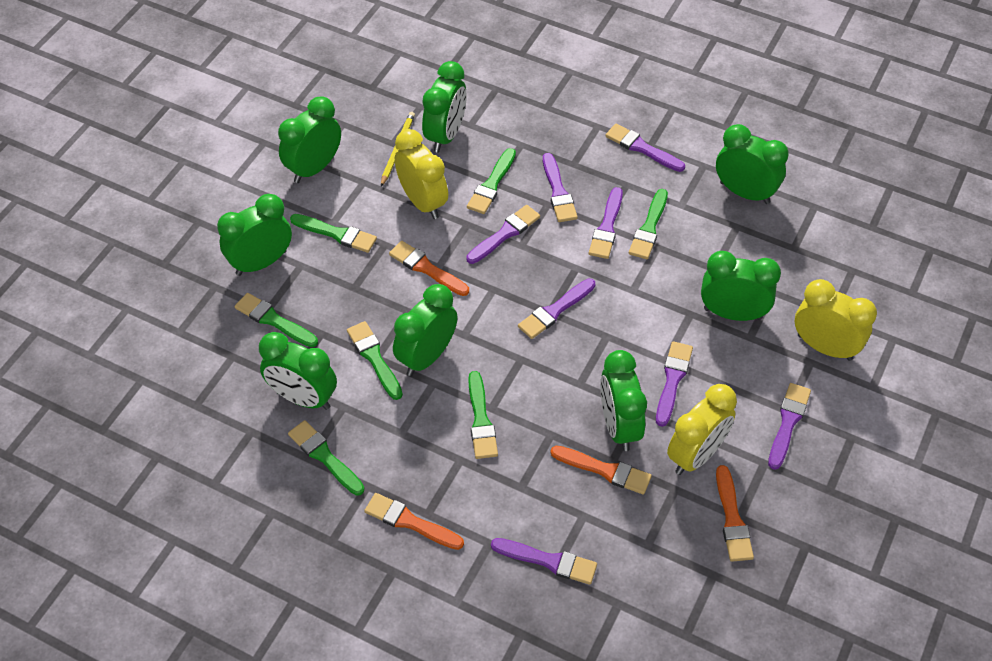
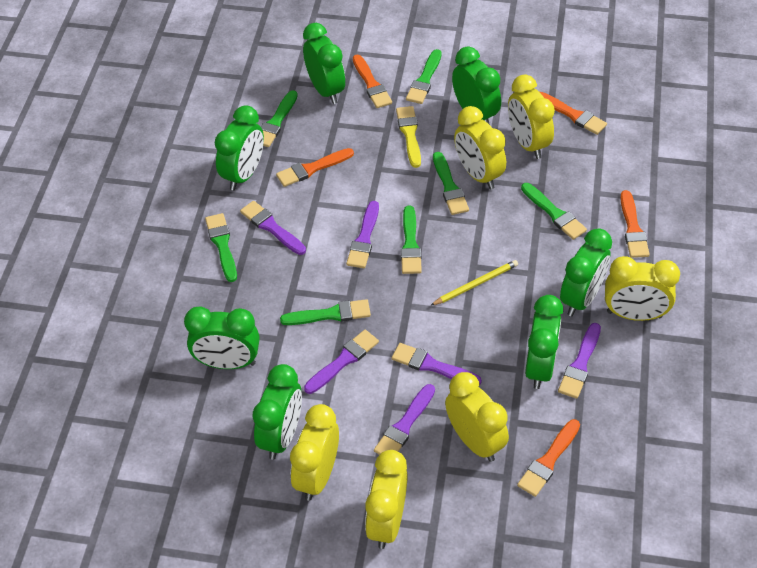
green clock: [217,194,292,276] [259,332,337,410] [278,96,341,183] [393,284,457,376] [422,61,467,153] [600,350,647,451] [701,251,781,321] [716,124,789,204] = 8 -> [184,307,260,369] [215,105,264,191] [253,364,302,460] [303,23,345,104] [452,47,501,125] [525,295,563,389] [560,229,612,316] = 7
orange brush: [364,493,464,550] [389,241,469,296] [550,446,652,495] [716,465,754,562] = 4 -> [276,148,354,187] [353,55,392,108] [517,419,580,497] [540,92,607,135] [620,190,650,258] = 5
purple brush: [466,205,540,264] [491,538,597,585] [518,278,595,339] [543,153,578,222] [589,187,623,259] [605,124,685,172] [656,341,693,427] [768,383,811,470] = 8 -> [240,201,306,255] [304,330,379,394] [346,201,379,268] [374,384,435,455] [392,343,482,386] [558,323,601,399] = 6
yellow brush: none = 0 -> [396,106,421,168] = 1
yellow clock: [395,129,448,219] [667,384,737,475] [795,279,877,361] = 3 -> [290,404,339,501] [365,450,408,549] [445,372,509,462] [454,106,506,189] [508,74,555,159] [605,256,680,321] = 6

